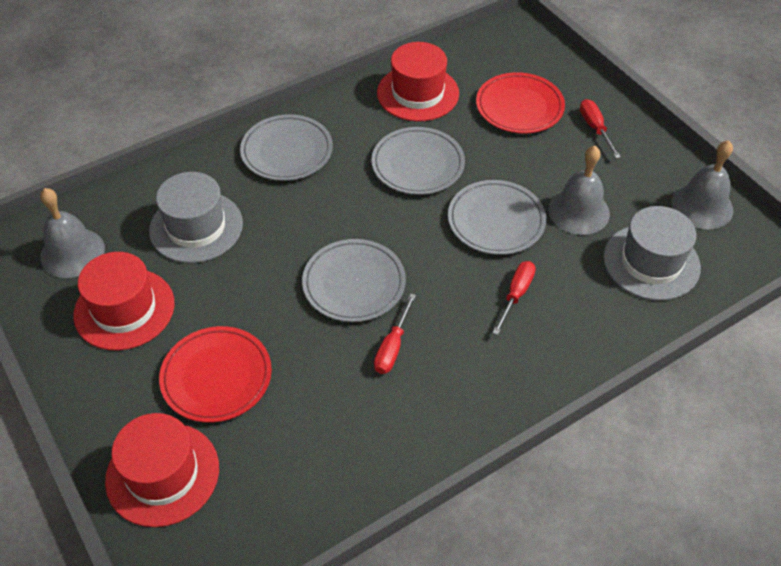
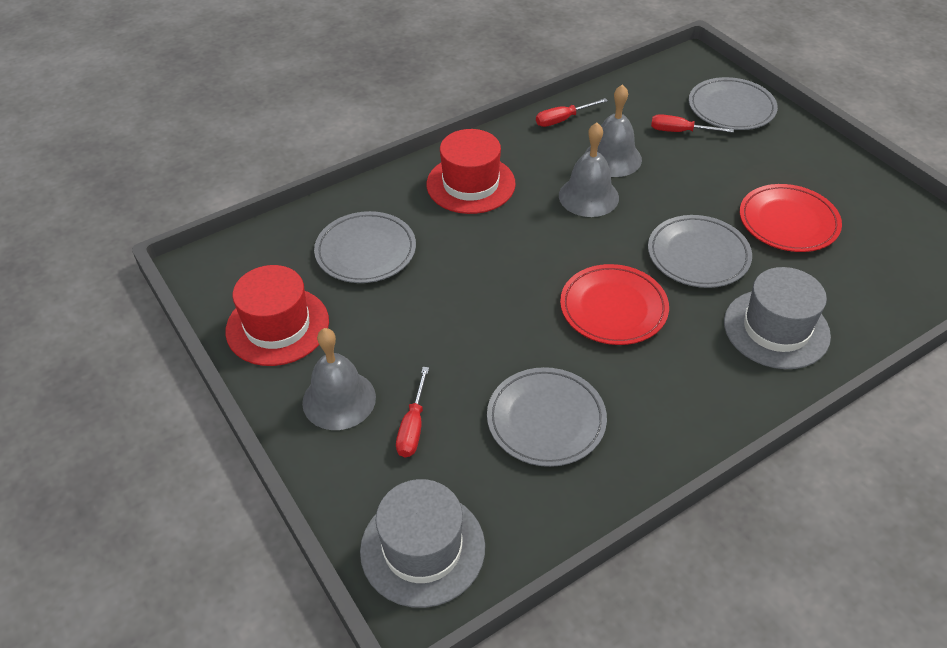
red hat: [73,252,175,351] [105,413,219,527] [377,42,459,122] = 3 -> [225,265,329,366] [427,129,516,214] = 2

